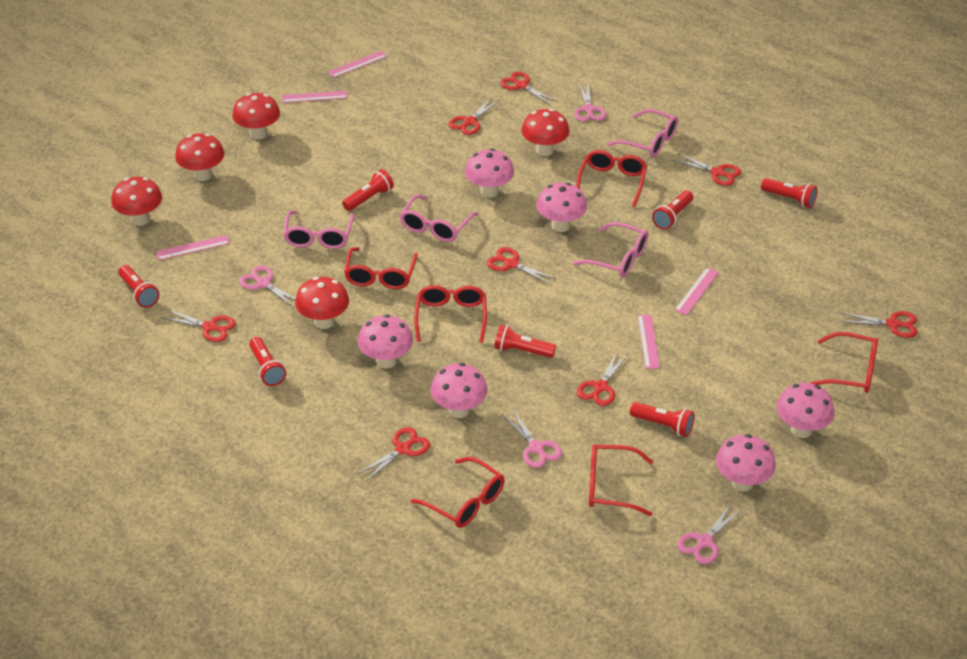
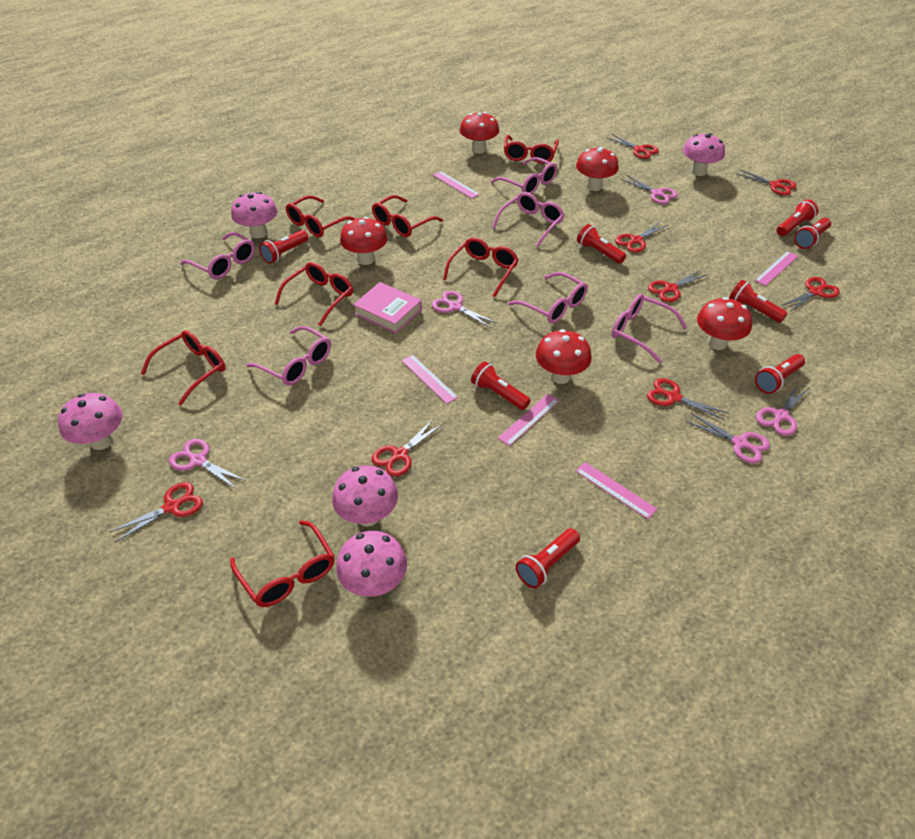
pink book: none = 0 -> [353,282,422,333] = 1
pink glasses: [283,211,354,249] [400,195,478,242] [573,222,648,277] [607,109,678,157] = 4 -> [180,232,255,279] [246,326,331,385] [491,157,557,194] [492,192,565,247] [508,272,588,324] [612,294,688,363] = 6
pink mushroom: [358,315,413,369] [431,363,487,418] [465,148,514,198] [537,183,587,232] [716,434,776,491] [776,383,835,438] = 6 -> [58,393,123,450] [231,192,278,238] [332,466,398,527] [336,531,407,597] [683,133,725,176] = 5
pink scissors: [239,266,296,308] [502,410,562,468] [574,82,606,121] [677,504,743,564] = 4 -> [169,439,246,489] [431,291,497,328] [621,175,678,204] [685,413,770,464] [756,384,810,436] = 5
red flashlight: [118,265,159,308] [249,337,286,386] [342,169,394,211] [494,325,556,358] [630,402,695,437] [652,190,693,230] [761,178,818,208] = 7 -> [259,230,308,264] [471,362,531,410] [516,528,580,588] [577,224,626,264] [729,280,788,323] [755,354,805,394] [777,199,818,236] [794,218,831,249] = 8
red glasses: [344,247,418,289] [411,457,505,528] [414,285,487,343] [576,150,647,207] [589,444,654,516] [810,332,878,393] = 6 -> [141,330,226,405] [230,520,334,607] [275,262,353,326] [286,195,356,237] [372,195,443,237] [443,238,519,297] [504,135,559,164] = 7

